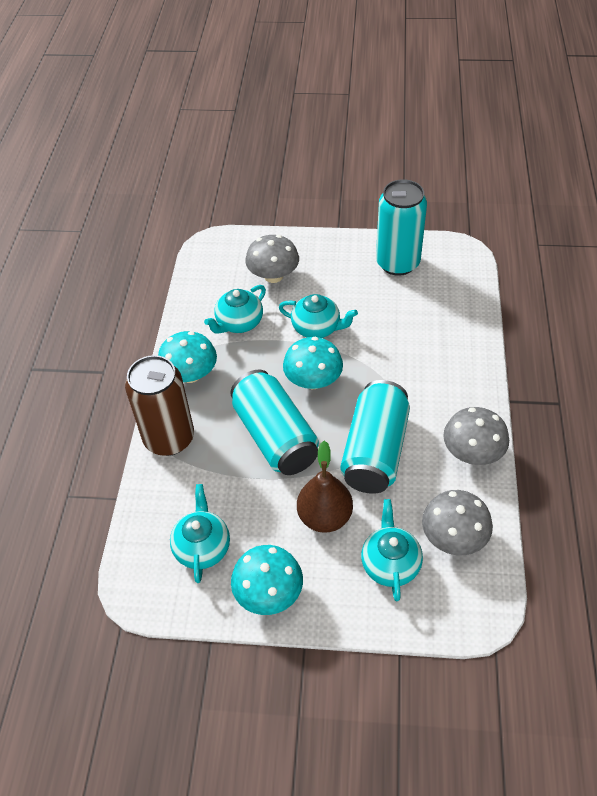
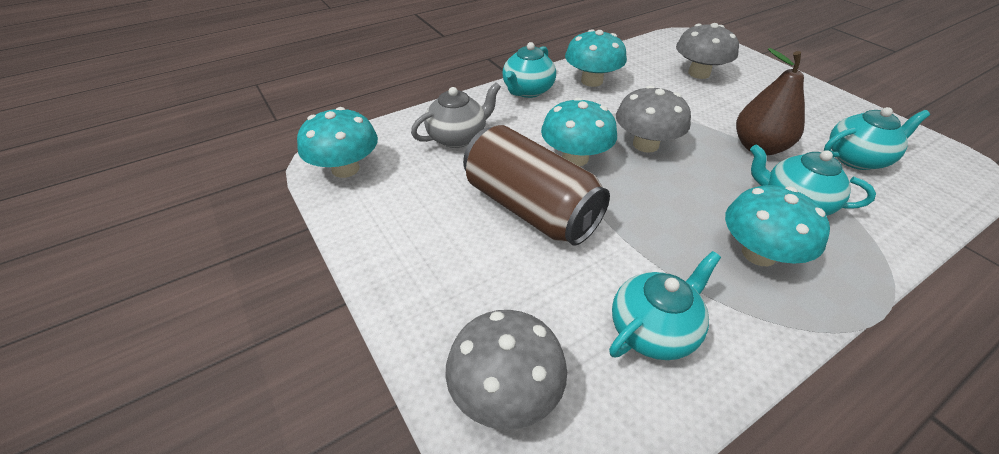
grey teapot: none = 0 -> [411,82,501,148] = 1
turquoise can: [230,369,319,475] [340,380,410,494] [376,179,427,276] = 3 -> none = 0
turquoise mushroom: [158,331,217,383] [231,545,303,615] [283,337,343,389] = 3 -> [297,107,378,178] [541,97,617,166] [565,29,627,87] [725,185,830,266] = 4

